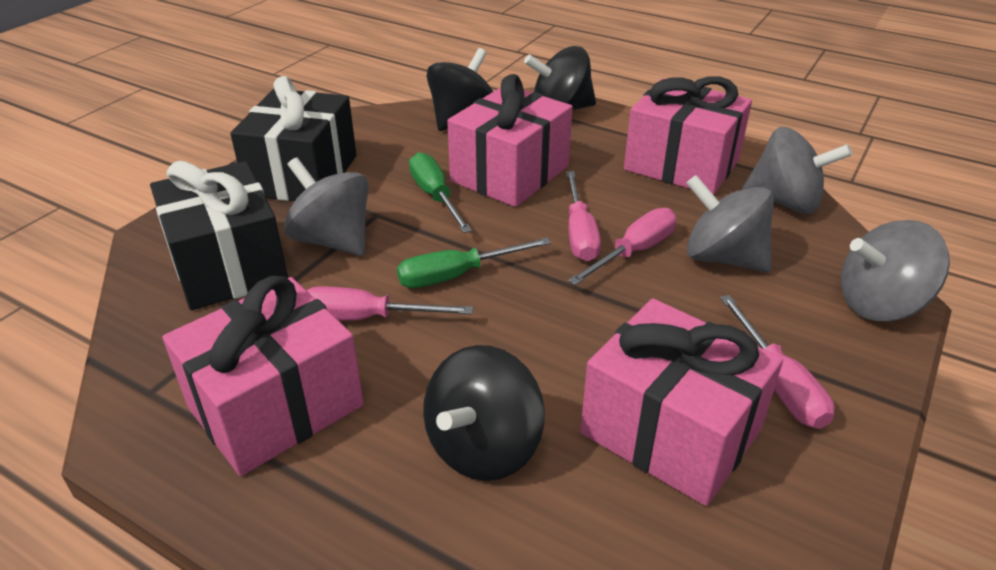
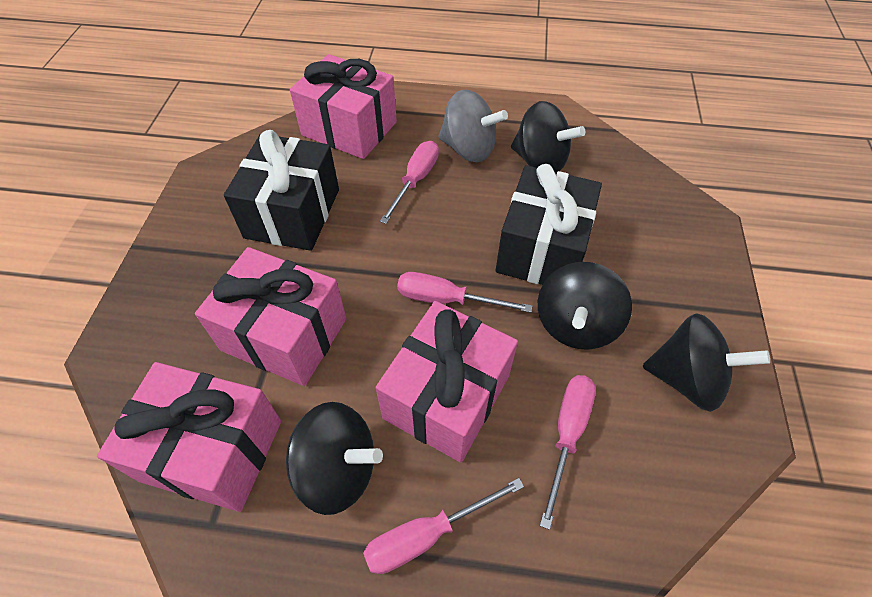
black spinning top: [423,345,545,481] [427,48,493,131] [524,46,596,110] = 3 -> [286,402,383,515] [511,101,585,172] [538,262,632,350] [642,313,770,412] = 4
green screwdriver: [397,238,551,288] [409,152,472,233] = 2 -> none = 0
grey spinning top: [283,157,369,256] [686,175,774,272] [742,127,852,214] [841,220,950,321] = 4 -> [439,90,508,162] = 1

